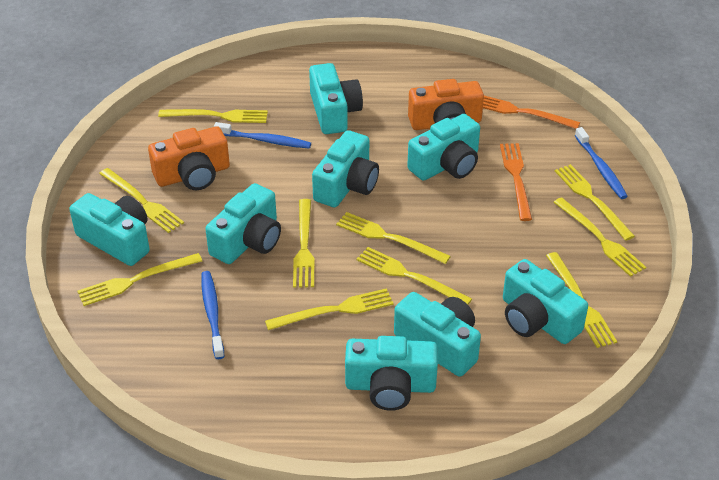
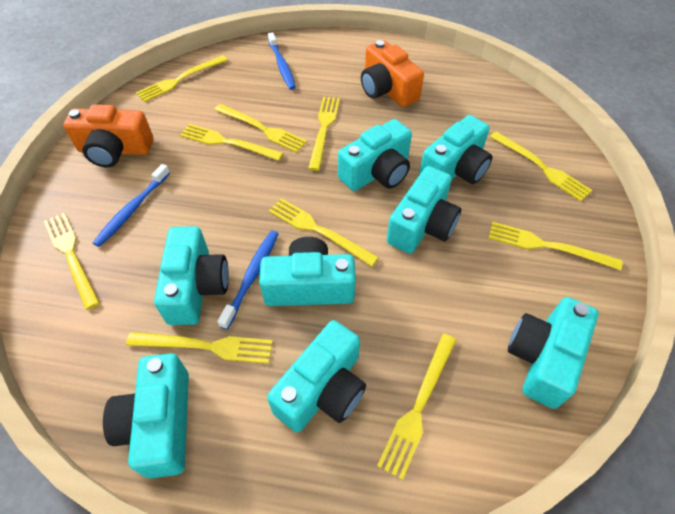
orange fork: [483,96,580,129] [500,143,532,221] = 2 -> none = 0

